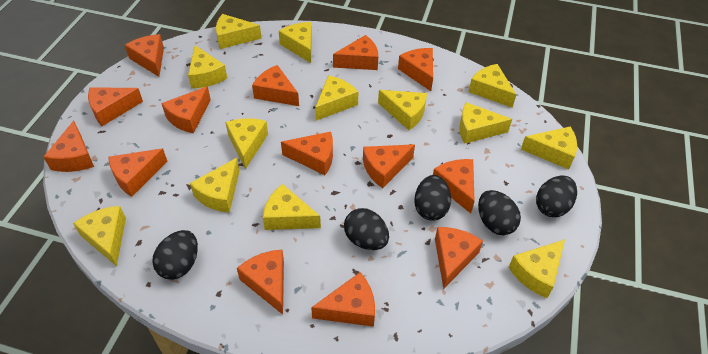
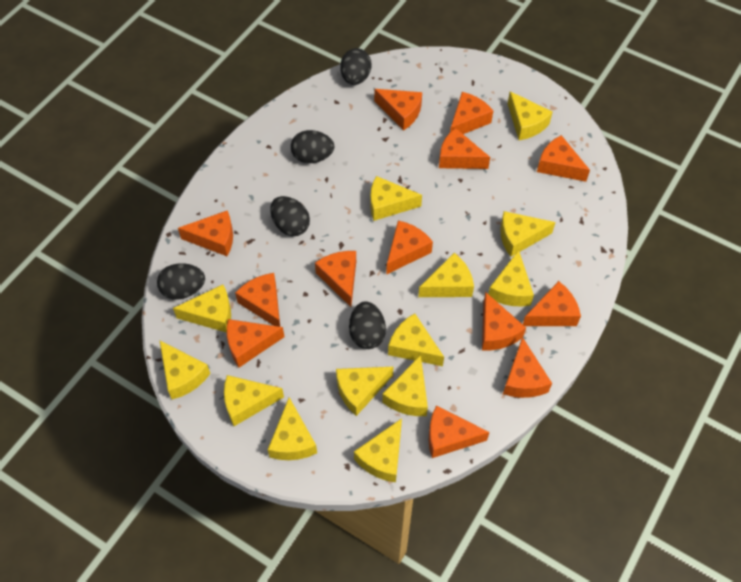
orange cheese: [44,121,94,172] [88,87,143,126] [108,148,168,197] [125,34,164,77] [161,86,211,133] [237,250,284,314] [252,65,299,106] [281,132,333,175] [311,272,375,327] [333,35,378,70] [363,144,415,188] [398,48,433,91] [433,159,474,214] [435,227,483,289] = 14 -> [178,210,233,256] [227,319,284,367] [235,273,280,327] [315,251,356,307] [374,89,422,131] [386,221,433,275] [429,405,489,458] [439,128,490,169] [450,92,493,134] [482,292,526,350] [503,337,552,398] [523,281,581,326] [537,135,590,182] = 13

